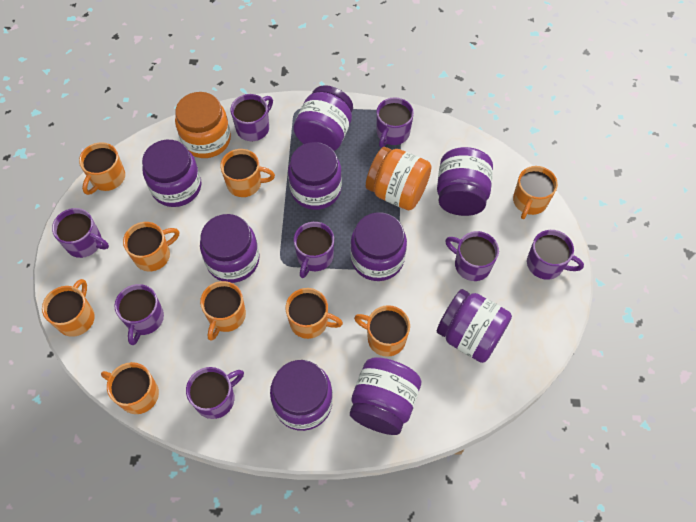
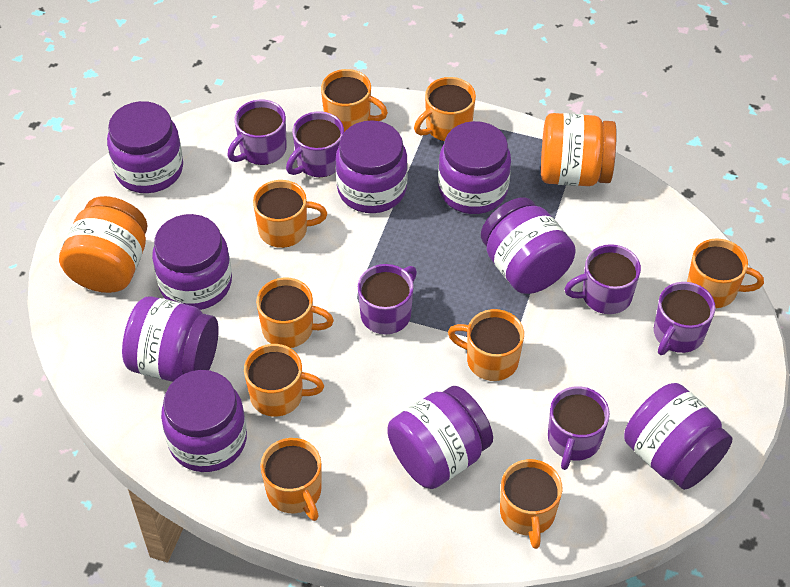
purple mug: [52,208,109,258] [114,284,164,345] [186,367,244,419] [231,94,273,141] [294,222,334,278] [376,97,414,148] [445,231,499,281] [527,230,584,280] = 8 -> [227,100,287,165] [286,112,344,177] [358,264,417,334] [548,386,610,470] [564,244,641,314] [654,282,716,355] = 6

